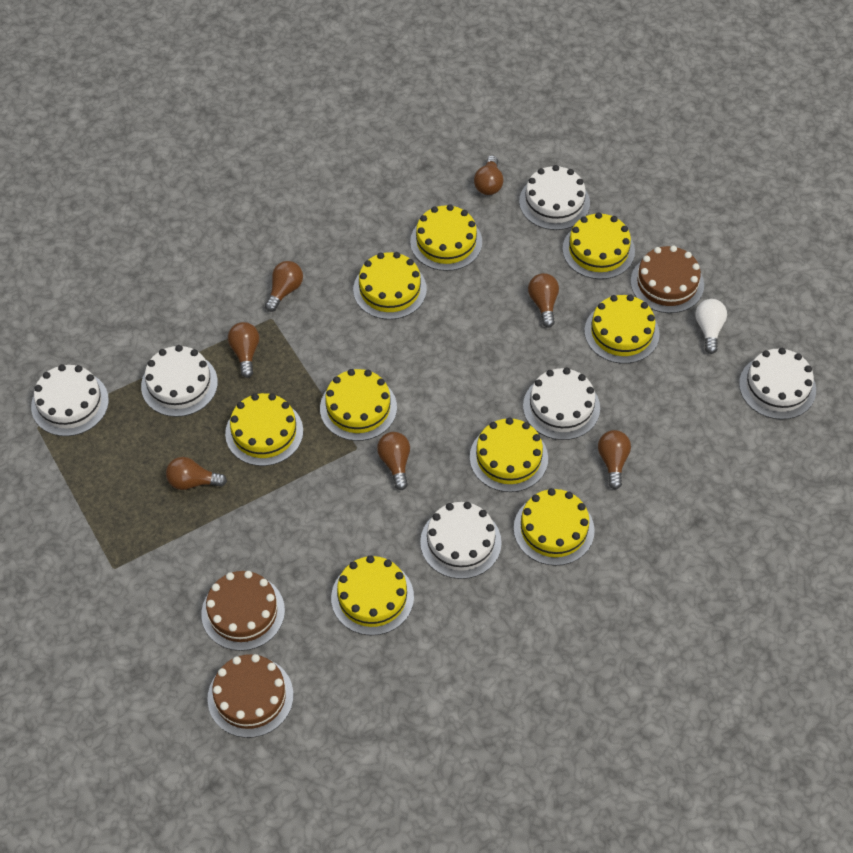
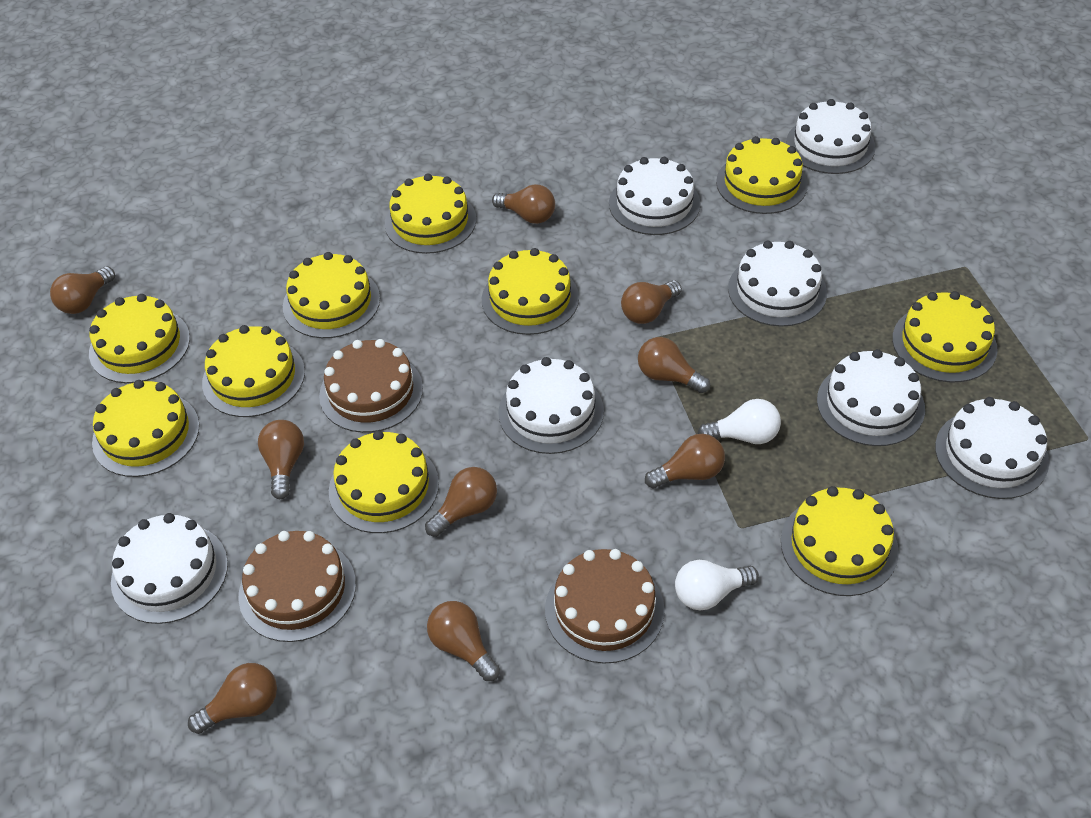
brown light bulb: [166,457,227,490] [228,322,259,378] [265,261,303,312] [377,432,410,490] [474,155,504,195] [528,273,559,328] [598,430,631,490] = 7 -> [50,266,115,314] [188,663,277,734] [258,420,304,499] [425,467,497,537] [427,601,500,681] [492,184,555,224] [621,280,682,324] [638,337,710,393] [645,434,725,488] = 9
white cake: [31,364,109,436] [141,345,218,417] [420,502,502,579] [519,165,590,230] [523,368,600,440] [739,348,816,420] = 6 -> [111,513,228,624] [498,357,604,454] [609,157,701,235] [728,241,827,327] [786,99,876,174] [817,349,925,446] [935,397,1049,499] = 7
white light bulb: [695,299,727,354] = 1 -> [675,560,759,610] [698,399,781,444] = 2
yellow cake: [225,393,303,466] [320,369,397,441] [331,555,414,635] [353,252,427,319] [410,204,482,271] [470,417,548,492] [514,488,595,566] [563,212,635,279] [584,295,660,364] = 9 -> [89,294,190,383] [92,380,199,477] [202,325,305,417] [283,252,380,338] [329,430,439,533] [385,174,476,254] [482,248,579,335] [716,136,808,214] [781,486,899,596] [892,291,998,382] = 10

